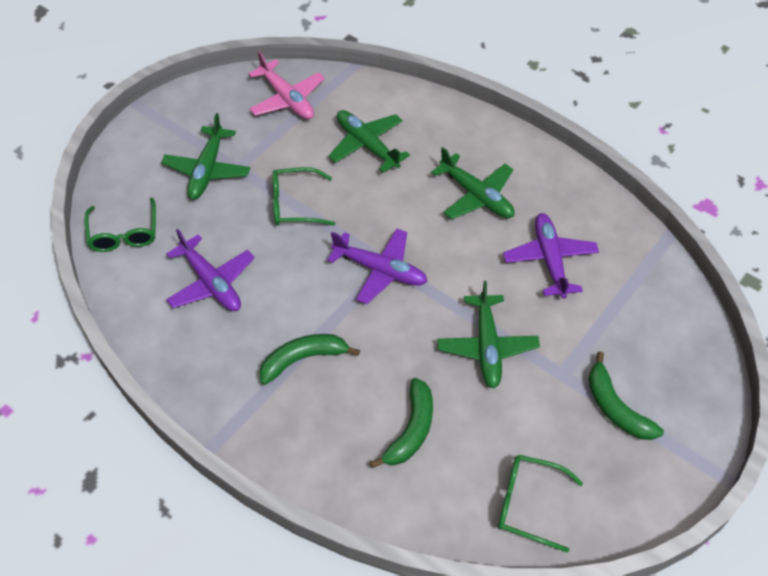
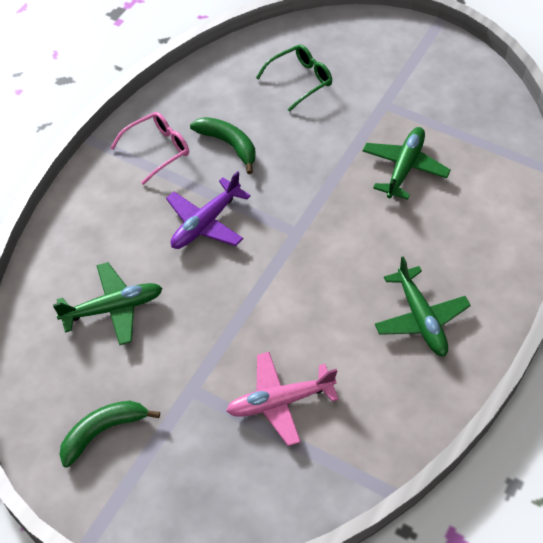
green banana: [259,334,360,385] [370,378,433,468] [588,351,664,440] = 3 -> [59,401,160,468] [190,117,255,174] = 2
green glasses: [84,198,156,252] [272,167,335,226] [498,455,583,553] = 3 -> [256,44,332,112] = 1
green plane: [161,113,250,200] [328,110,410,173] [431,147,515,219] [437,281,540,388] = 4 -> [53,262,163,345] [362,127,451,200] [375,256,471,356] = 3
pink glasses: none = 0 -> [111,112,189,185] = 1
purple plane: [166,229,255,311] [327,228,428,304] [503,213,599,299] = 3 -> [166,171,251,249] = 1

